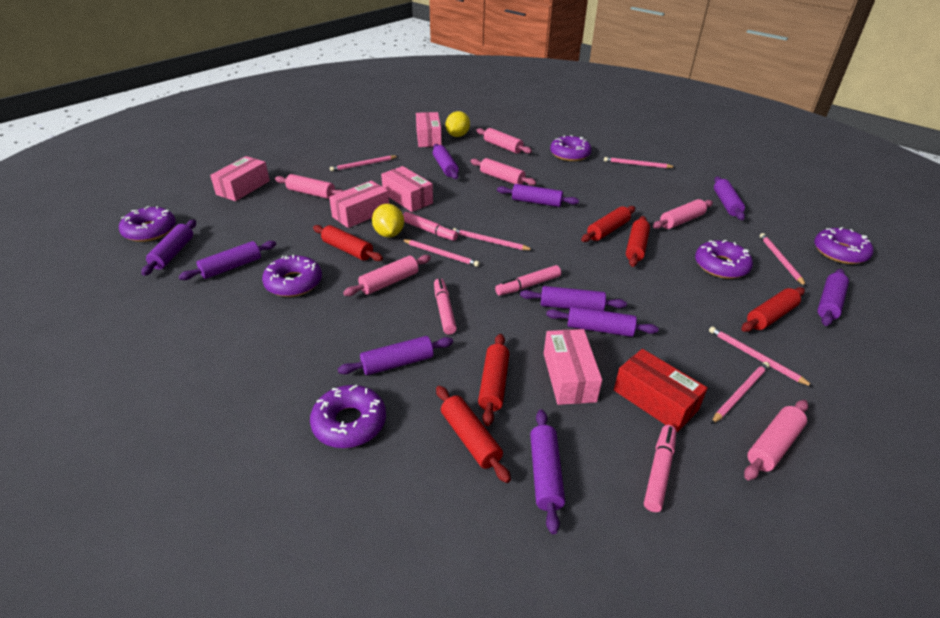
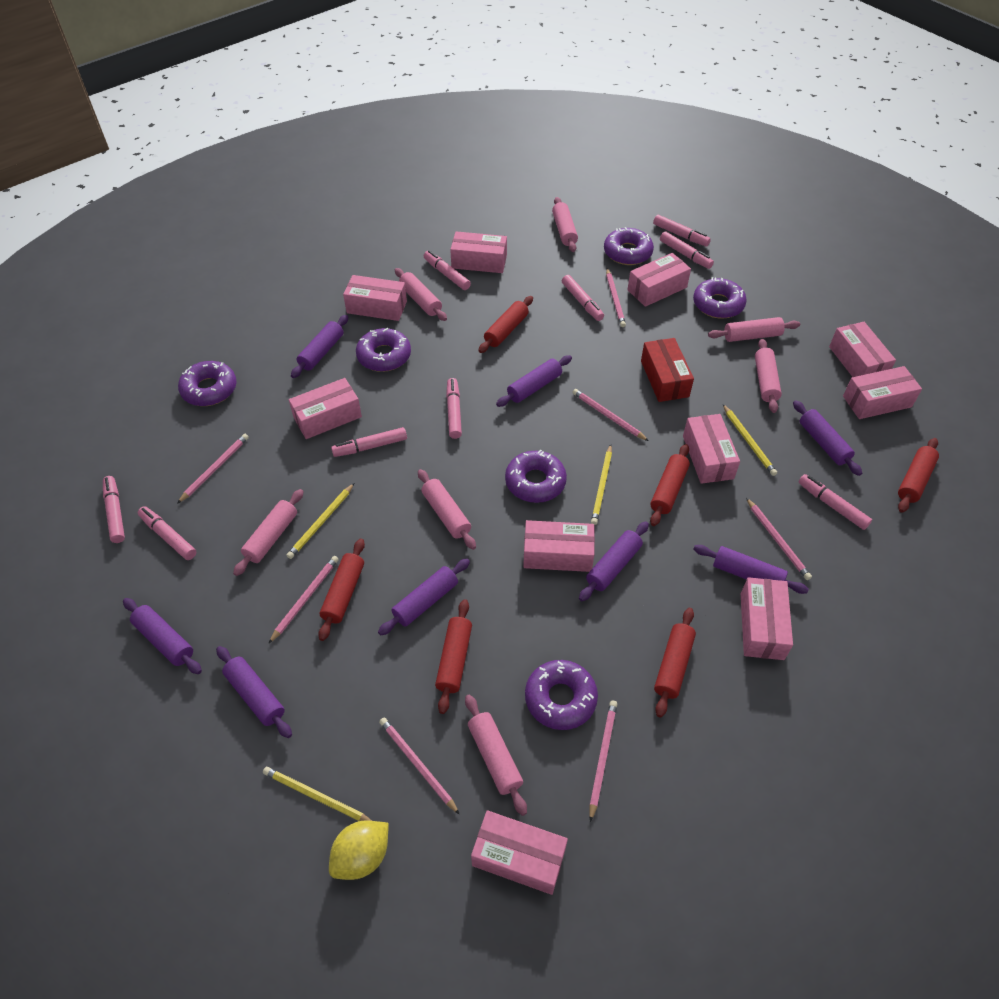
pink box: [210,156,270,201] [329,181,389,228] [381,166,433,212] [416,112,442,147] [544,329,602,405] = 5 -> [289,378,362,439] [343,275,407,321] [450,231,507,273] [471,810,568,895] [523,520,595,572] [627,253,691,307] [683,414,740,484] [741,577,793,660] [829,322,896,377] [843,366,922,419] = 10
pink marker: [403,212,458,241] [434,278,457,334] [495,265,561,295] [644,425,676,512] = 4 -> [103,476,125,543] [138,506,196,560] [331,427,407,457] [424,250,471,290] [446,378,462,439] [562,275,604,321] [653,215,711,246] [660,231,714,269] [798,474,872,530] = 9
pink rolling pin: [275,174,343,199] [343,255,431,296] [470,158,536,186] [476,128,532,154] [653,199,713,229] [744,400,808,480] = 6 -> [233,489,304,576] [395,268,447,321] [418,469,476,550] [465,695,527,816] [552,197,578,252] [708,317,800,342] [755,339,782,413] = 7
purple rolling pin: [141,220,196,276] [179,241,276,280] [338,336,453,375] [433,144,459,179] [497,184,579,207] [520,286,627,311] [530,410,565,534] [546,306,659,337] [714,176,745,220] [817,269,849,326] = 10 -> [123,598,202,674] [216,646,292,738] [291,315,348,378] [378,558,470,635] [496,355,572,407] [579,521,649,601] [693,545,809,594] [793,400,862,476] = 8
yellow lemon: [372,204,404,237] [446,111,470,137] = 2 -> [329,820,389,880] = 1
yellow pencil: none = 0 -> [263,767,372,821] [286,483,354,559] [591,445,612,525] [723,404,777,476] = 4

